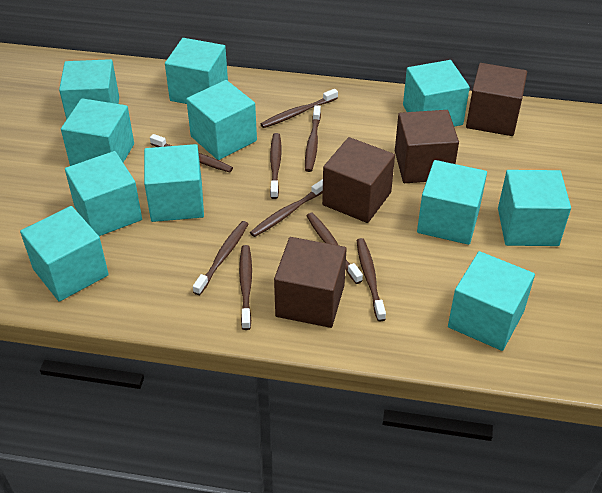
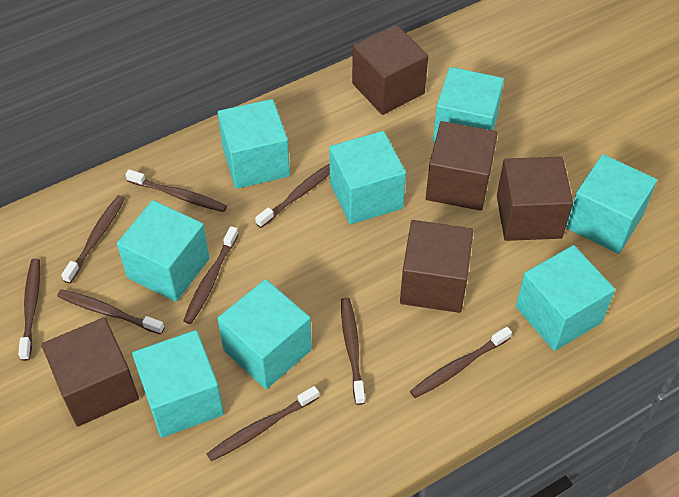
brown cube: [274,237,347,328] [322,137,395,223] [395,110,459,183] [466,63,527,136] = 4 -> [42,317,139,426] [352,25,428,115] [400,220,474,313] [426,121,498,211] [497,157,573,241] = 5
turquoise cube: [20,206,109,302] [59,59,119,120] [61,98,134,166] [65,151,142,236] [144,144,204,222] [165,38,228,104] [186,80,257,160] [403,60,470,127] [417,160,487,245] [448,251,535,351] [498,170,571,246] = 11 -> [117,200,210,302] [132,330,224,438] [217,279,312,389] [218,99,290,189] [329,131,406,224] [433,67,504,143] [516,245,615,351] [566,154,657,254] = 8

